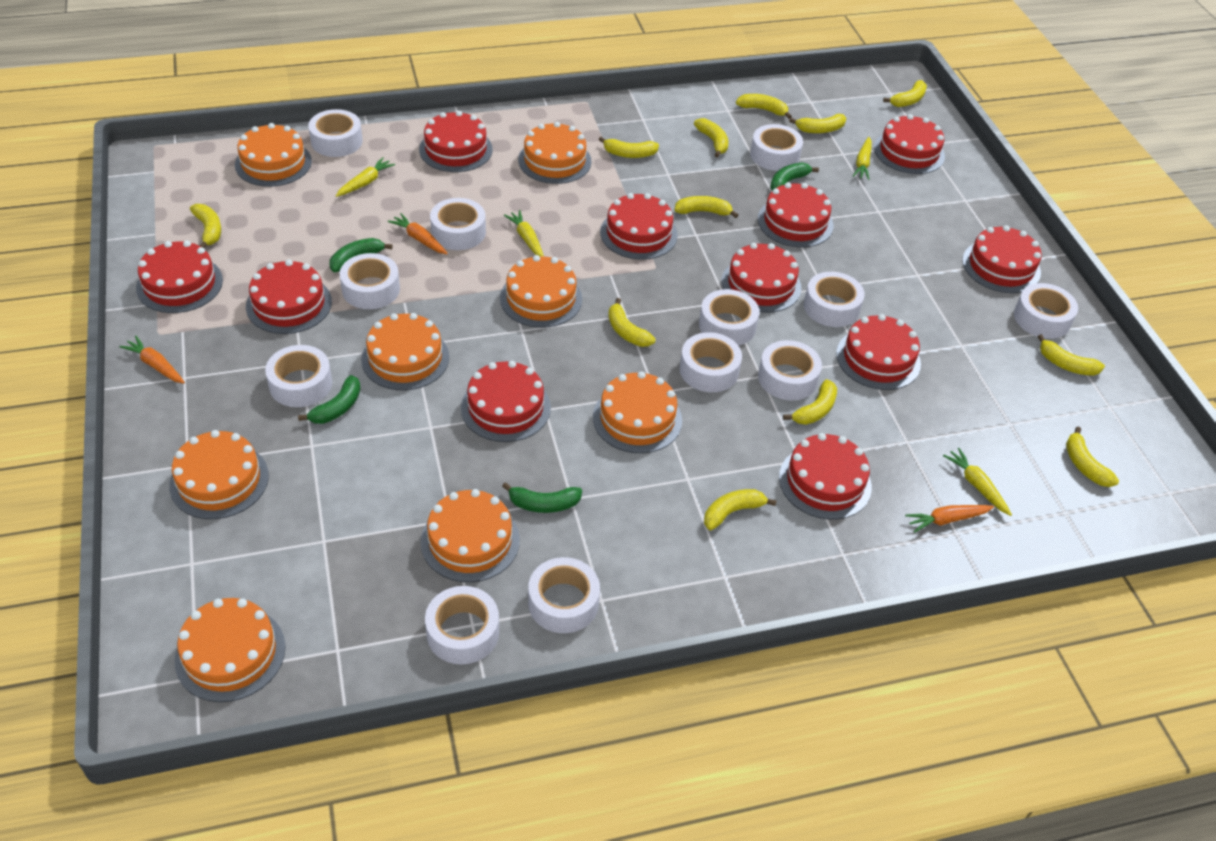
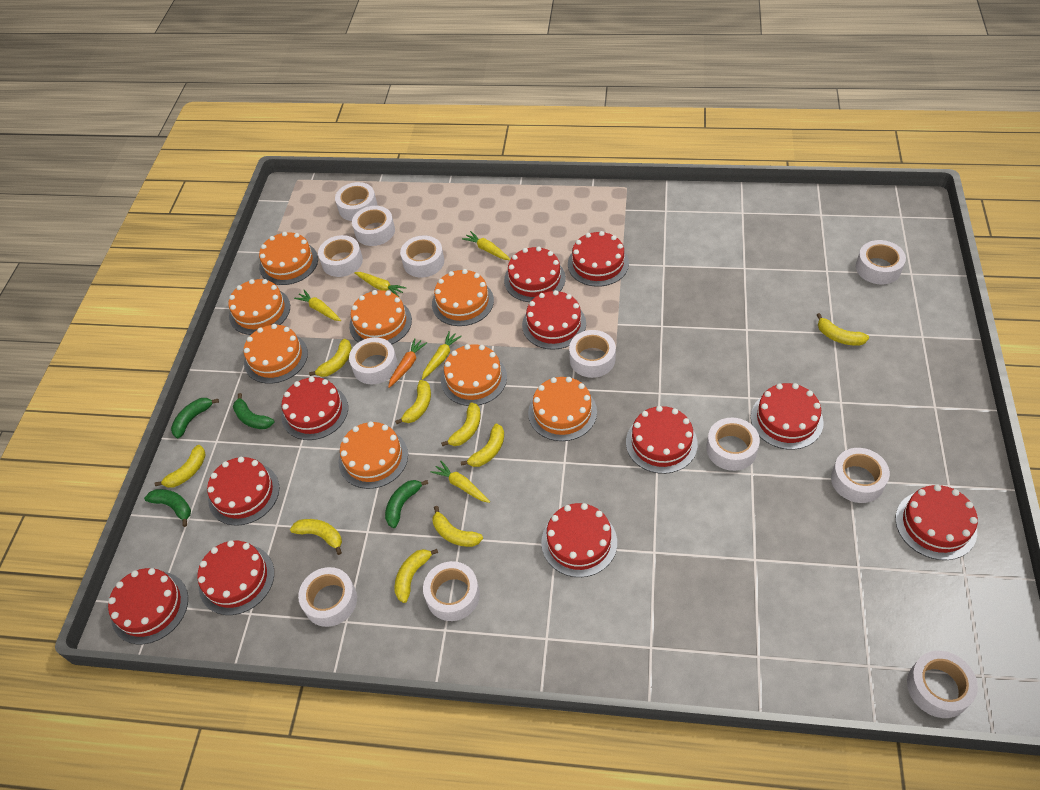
orange carrot: [119,336,185,384] [388,213,448,254] [905,505,994,533] = 3 -> [388,338,427,388] = 1
yellow banana: [190,204,221,248] [599,137,659,158] [608,298,655,347] [674,196,738,218] [694,118,728,158] [704,489,777,530] [736,94,792,119] [783,379,837,425] [789,114,846,133] [883,80,927,107] [1038,334,1105,376] [1066,427,1119,487] = 12 -> [155,445,206,488] [290,519,342,555] [309,339,352,377] [395,380,431,424] [395,549,438,603] [432,506,483,547] [441,402,481,446] [461,424,504,467] [817,313,869,346] = 9
yellow carrot: [336,157,395,197] [504,210,544,257] [852,137,872,180] [943,448,1012,516] = 4 -> [294,290,341,321] [354,272,407,297] [422,331,462,380] [431,461,490,503] [462,231,510,260] = 5

